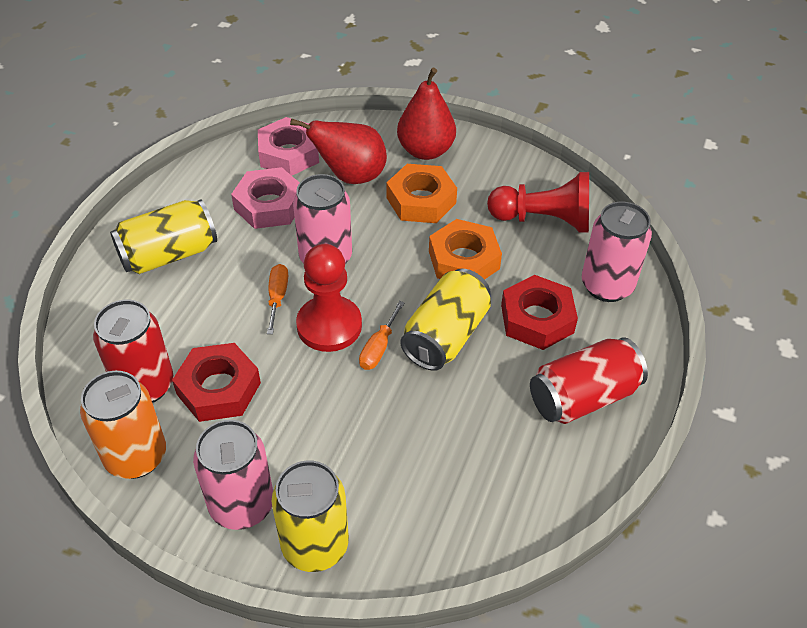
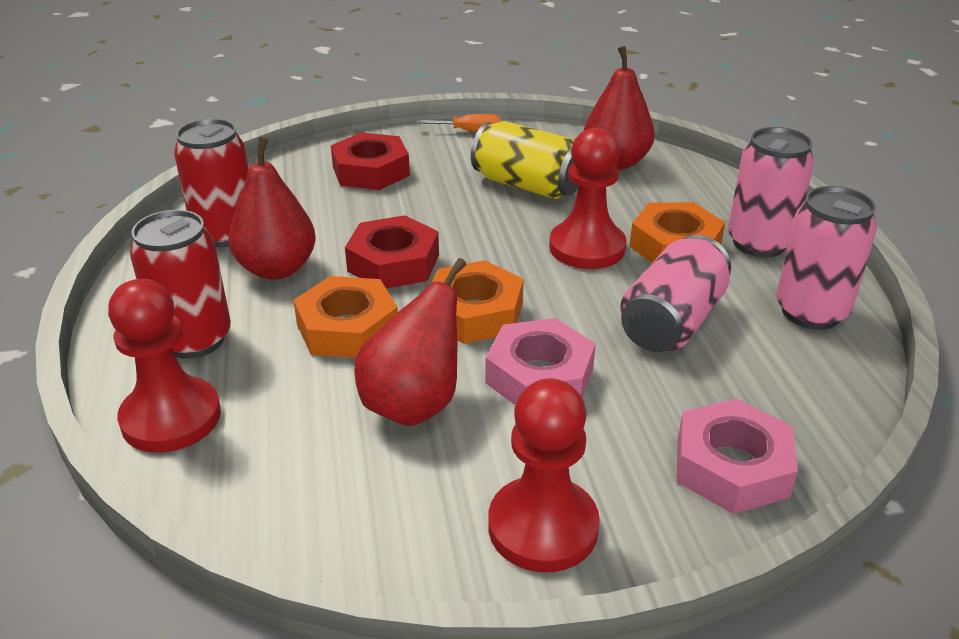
orange can: [80,371,166,479] = 1 -> none = 0
orange nut: [386,164,457,223] [429,219,502,280] = 2 -> [293,276,398,358] [431,260,524,344] [629,202,725,263] = 3
orange screwdriver: [267,264,288,334] [359,301,404,370] = 2 -> [416,114,501,132] = 1
red pawn: [296,244,362,352] [487,172,589,233] = 2 -> [108,279,221,453] [488,378,600,572] [549,128,626,269] = 3
red pear: [290,118,387,184] [397,68,456,160] = 2 -> [228,137,316,280] [354,258,467,426] [584,46,655,170] = 3
yellow can: [110,199,217,274] [272,460,349,572] [400,269,491,371] = 3 -> [471,121,579,199] = 1

